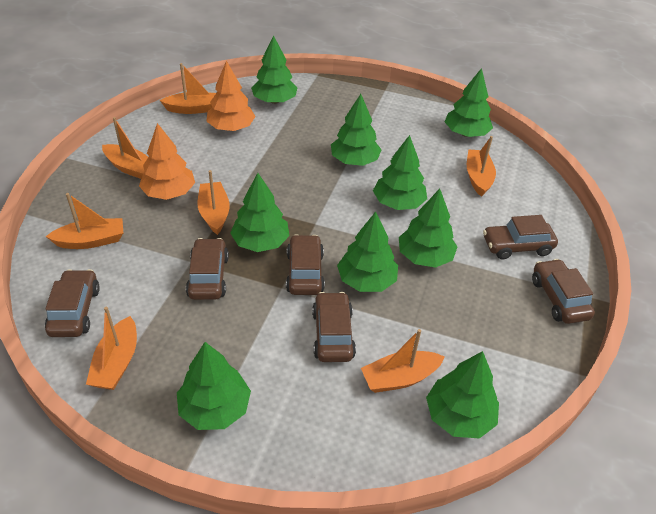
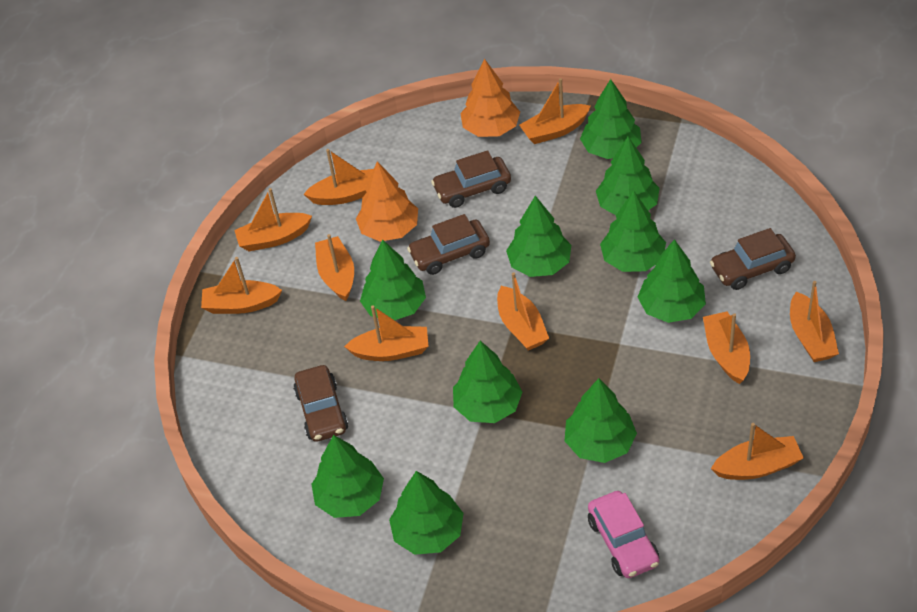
brown car: [45,269,100,337] [186,238,229,300] [286,234,325,295] [312,292,356,362] [483,215,558,259] [532,259,595,324] = 6 -> [293,365,348,442] [407,214,490,275] [431,150,511,208] [710,228,796,290] = 4
green tree: [177,342,251,430] [230,173,290,252] [251,35,298,104] [331,94,382,166] [337,212,398,292] [373,135,427,210] [399,189,457,268] [426,351,499,439] [445,68,493,137] = 9 -> [311,435,384,518] [360,239,426,320] [389,471,464,555] [453,341,522,423] [506,196,571,277] [565,378,637,463] [580,79,642,159] [596,137,660,215] [600,190,666,272] [638,239,706,323] = 10
orange boat: [46,193,123,249] [86,307,137,390] [102,117,148,179] [160,63,216,114] [197,170,230,235] [361,329,445,393] [467,136,496,197] = 7 -> [201,257,282,314] [234,188,312,251] [304,149,373,205] [315,234,354,301] [344,305,429,361] [497,272,549,350] [519,78,591,144] [703,311,750,384] [711,423,804,480] [790,281,839,362] = 10
pink car: none = 0 -> [588,491,659,578] = 1

